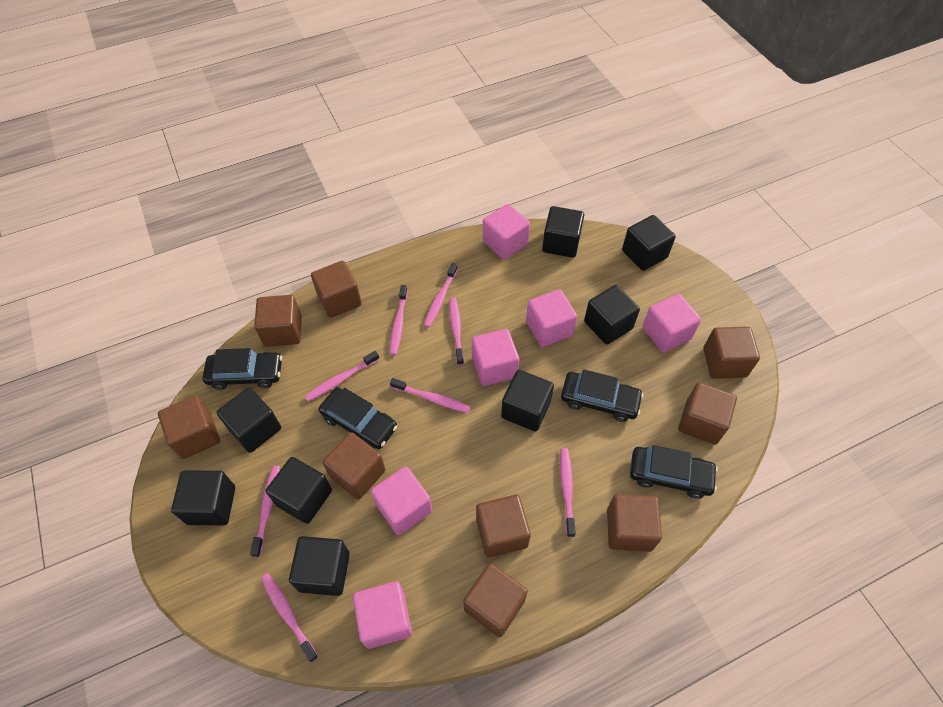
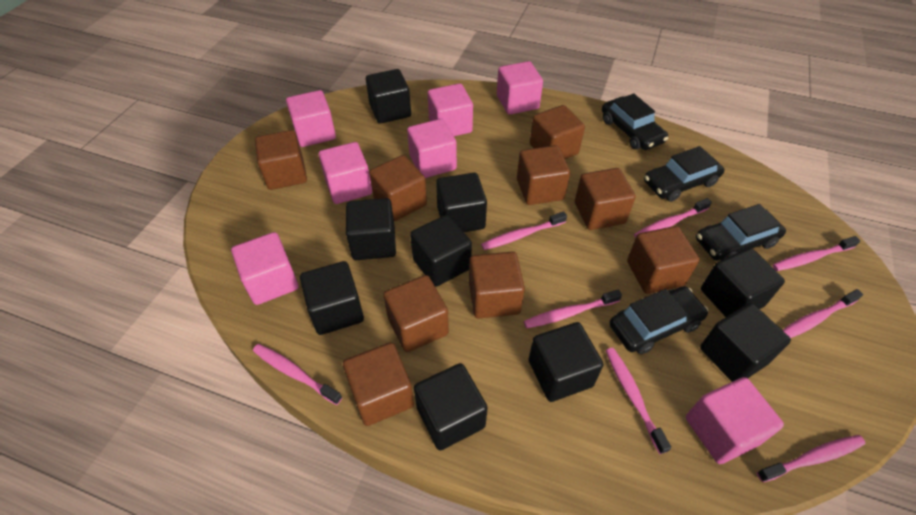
black cube: [171,470,235,525] [216,388,281,453] [266,457,332,524] [289,536,350,596] [501,370,554,431] [542,206,584,258] [584,285,640,344] [622,215,676,271] = 8 -> [300,261,364,335] [346,198,396,260] [366,69,411,124] [410,215,472,287] [414,363,488,450] [436,173,487,232] [528,322,603,402] [700,303,791,382] [701,248,785,317] = 9
pink cube: [353,581,412,649] [371,467,432,535] [472,329,519,386] [483,204,530,260] [526,289,577,347] [643,294,701,353] = 6 -> [231,232,299,305] [286,90,336,147] [319,142,372,204] [407,119,457,178] [428,83,473,136] [497,61,543,115] [686,377,784,464] = 7

